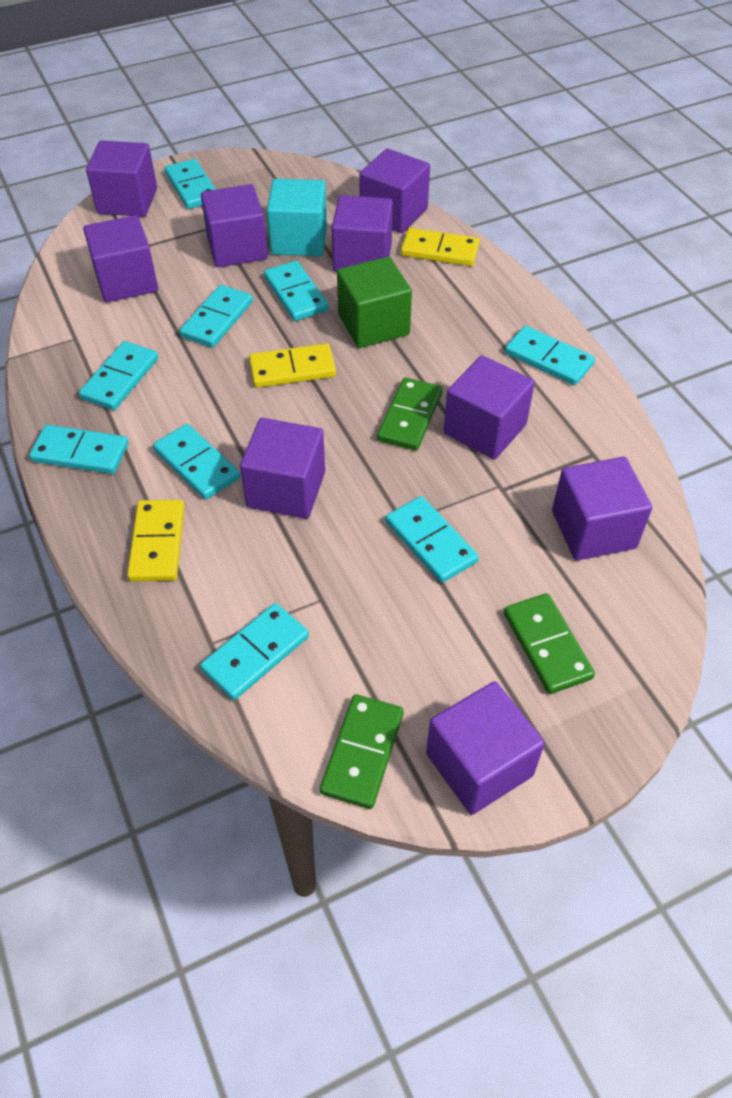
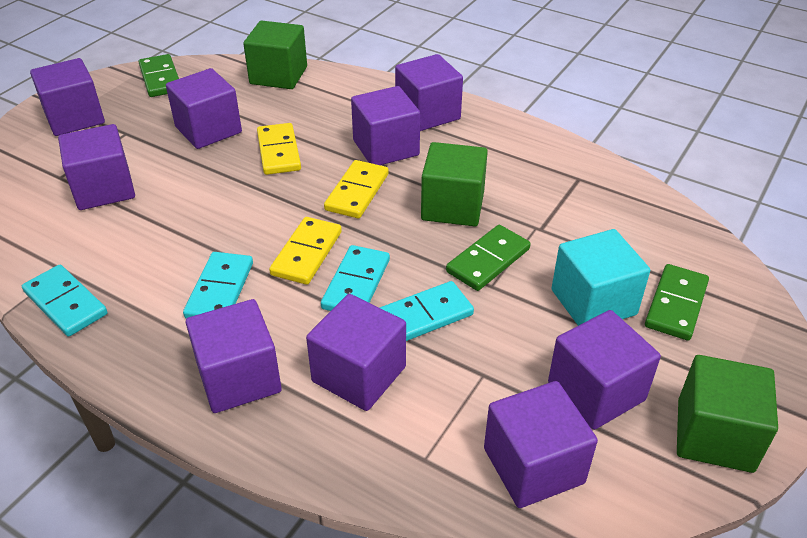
green cube: [337,257,412,348] = 1 -> [243,20,307,89] [421,142,488,226] [677,355,778,473] = 3
turquoise domino: [29,425,128,474] [79,341,158,410] [153,424,240,500] [164,159,216,209] [180,285,253,348] [200,603,309,700] [264,261,329,321] [386,496,479,583] [505,326,595,385] = 9 -> [22,265,107,337] [183,252,253,319] [321,245,390,311] [379,281,474,341] = 4

